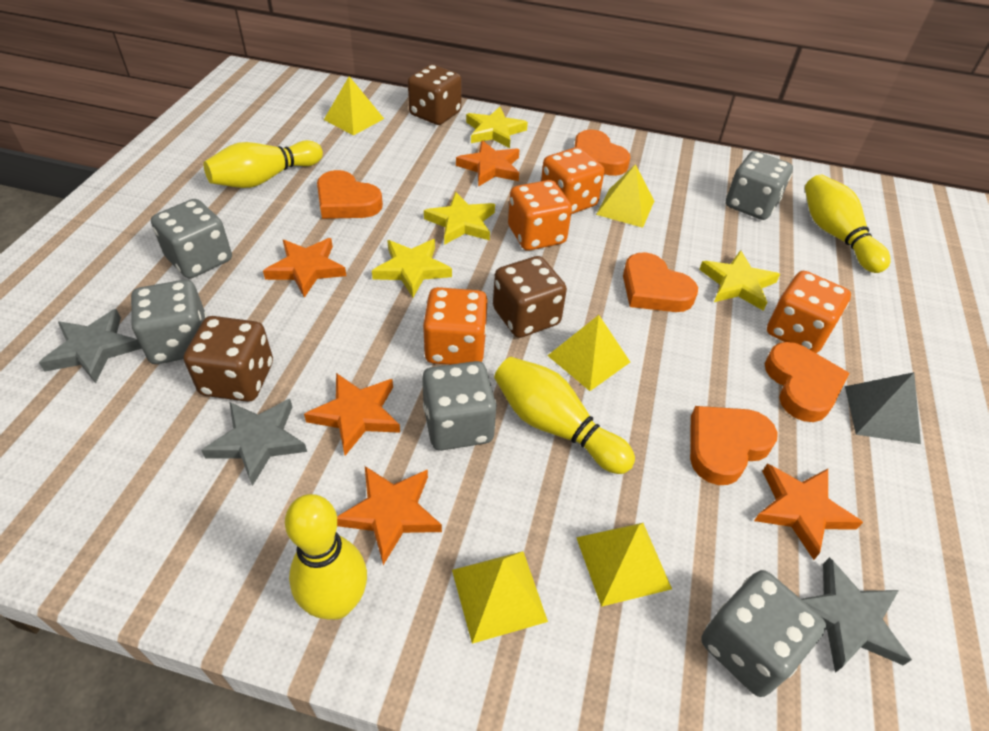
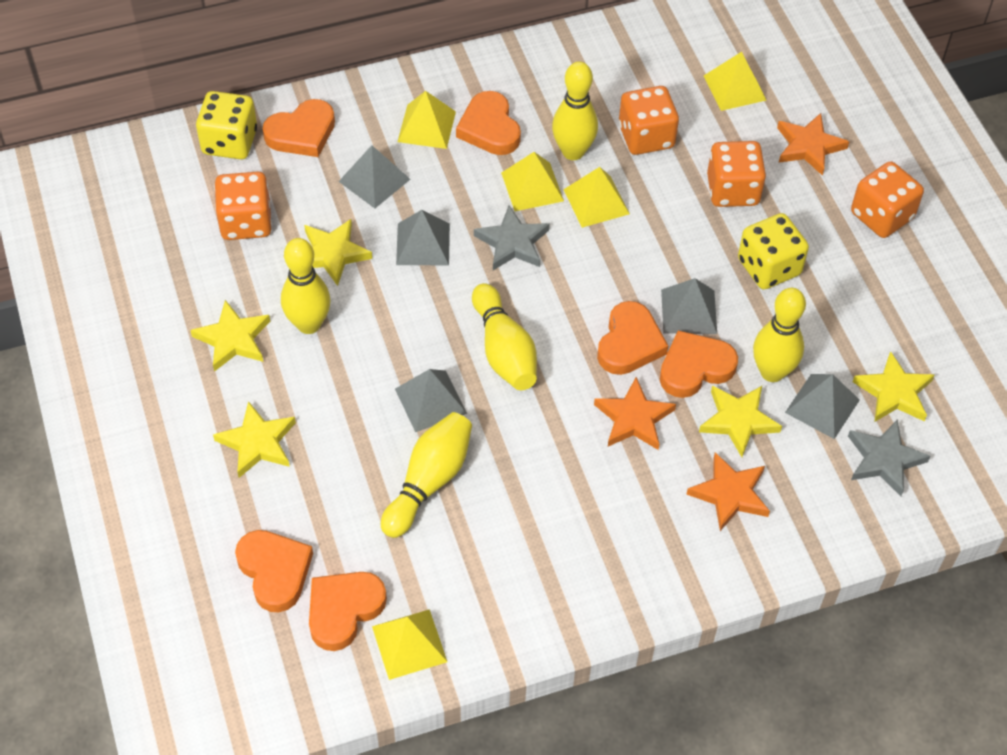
brown dice: [184,316,273,402] [408,64,462,125] [493,256,567,338] = 3 -> none = 0
grey dice: [131,280,207,364] [151,199,232,279] [422,361,497,450] [701,570,826,697] [726,151,793,220] = 5 -> none = 0
grey pyramid: [845,372,921,444] = 1 -> [338,145,410,208] [395,369,467,432] [396,210,450,265] [661,278,717,334] [785,374,860,439] = 5
grey star: [39,309,142,383] [201,399,307,486] [801,557,912,673] = 3 -> [474,206,550,270] [848,420,931,496] = 2
orange heart: [317,170,383,219] [575,130,631,176] [623,252,698,312] [690,406,778,485] [765,342,850,422] = 5 -> [235,530,313,612] [263,99,335,157] [309,572,387,651] [456,91,521,155] [597,301,668,375] [660,330,738,398] = 6
orange star: [263,238,346,298] [304,373,400,456] [337,466,442,565] [456,140,520,187] [754,464,863,560] = 5 -> [594,377,676,450] [686,453,770,531] [777,113,849,176] = 3
yellow bowling pin: [203,140,323,188] [285,494,367,620] [494,357,635,474] [805,174,891,273] = 4 -> [281,238,331,334] [381,412,472,538] [472,283,537,390] [552,61,598,160] [753,288,806,382] = 5
yellow dice: none = 0 -> [196,91,257,159] [738,213,809,289] = 2
yellow star: [372,239,452,297] [424,192,495,245] [466,107,528,148] [699,250,780,311] = 4 -> [190,300,270,372] [213,401,296,478] [304,219,372,286] [699,386,782,457] [853,351,935,422] = 5

